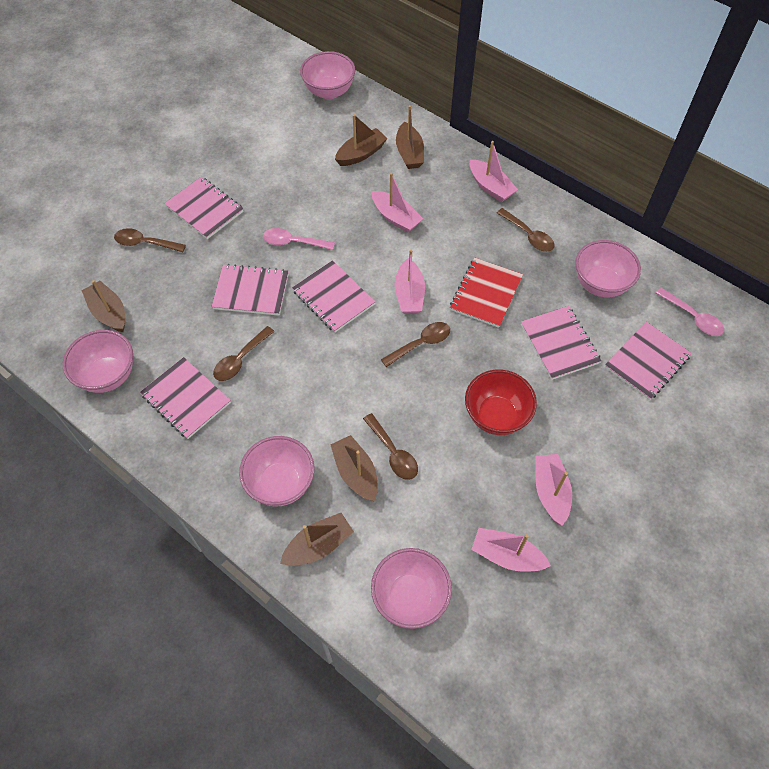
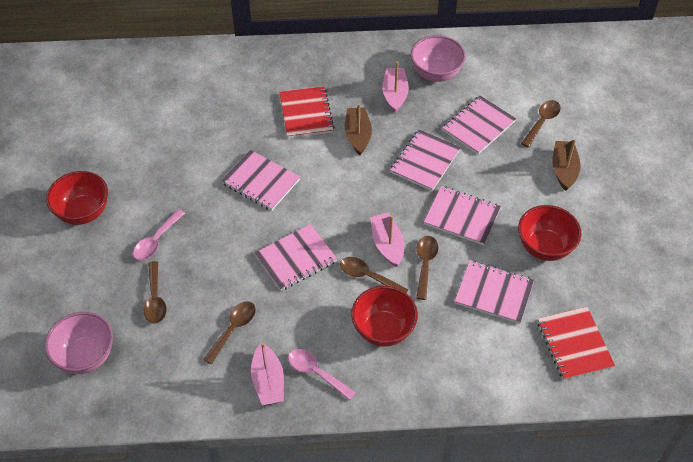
brown boat: [82,280,125,332] [280,513,354,566] [330,435,378,501] [335,114,388,166] [396,105,424,169] = 5 -> [345,103,372,155] [552,138,581,191] = 2
pink boat: [372,172,423,233] [395,250,425,314] [470,141,518,202] [471,528,551,572] [535,454,572,526] = 5 -> [251,342,284,405] [370,213,404,267] [382,61,409,113] = 3
pink bowl: [63,330,133,393] [239,436,314,506] [300,51,355,100] [371,548,452,629] [575,240,641,297] = 5 -> [45,312,113,374] [411,35,466,82] = 2
red bowl: [465,370,537,435] = 1 -> [46,171,108,225] [351,286,418,347] [518,205,581,261] = 3
red notebook: [450,258,523,328] = 1 -> [279,86,334,138] [538,307,615,380] = 2

